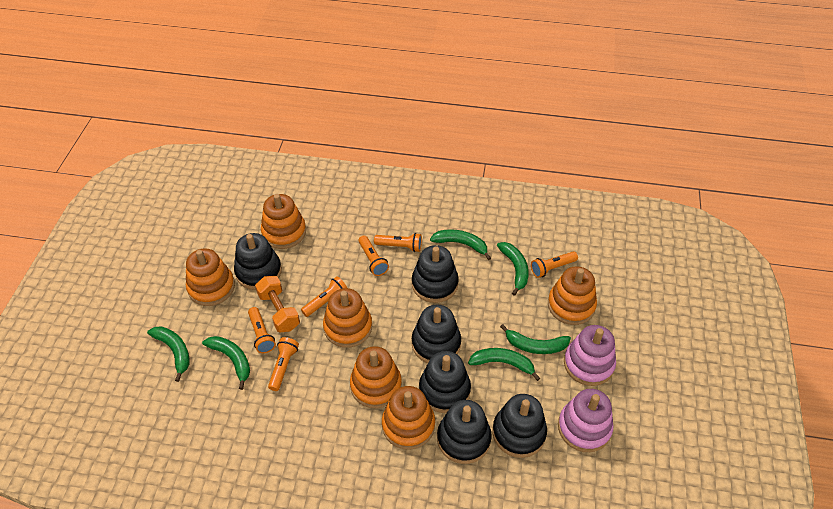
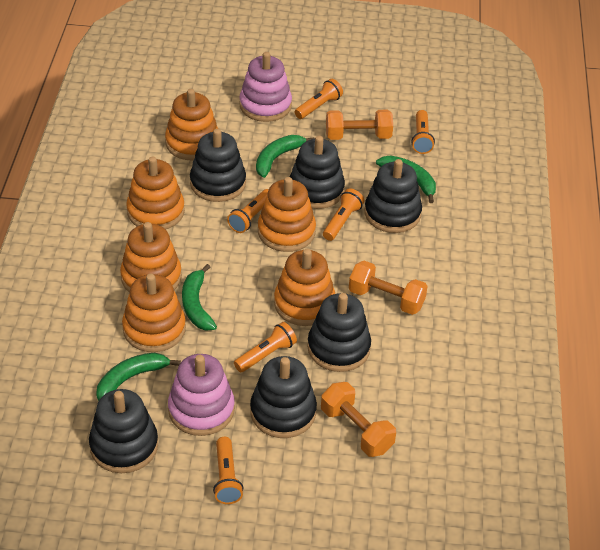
green banana: [147,326,190,382] [202,336,250,390] [430,229,491,260] [468,348,540,381] [497,242,529,296] [500,324,571,354] = 6 -> [96,353,181,401] [182,264,217,331] [256,135,315,178] [376,155,436,203] = 4
orange dumbbell: [255,276,300,332] = 1 -> [321,382,396,457] [326,110,393,140] [349,261,428,315] = 3

